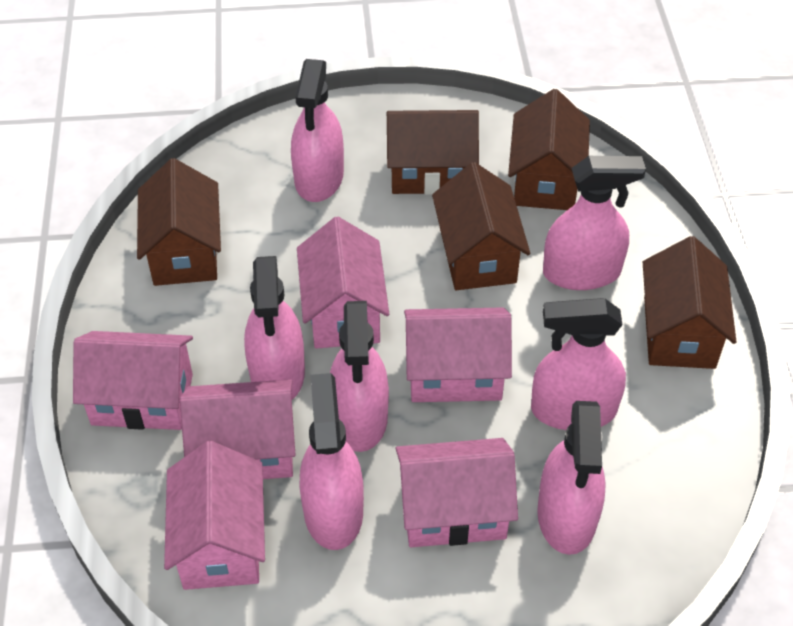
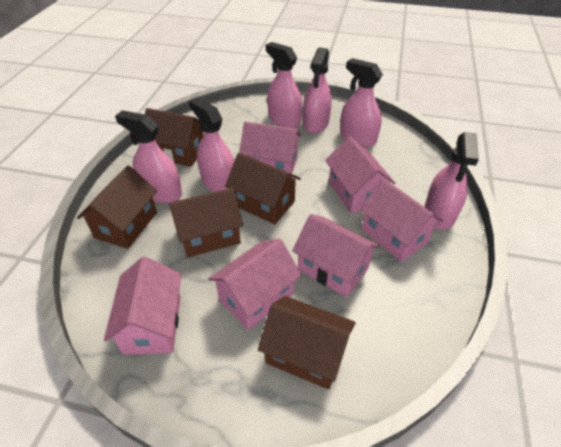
pink spray bottle: [244,256,305,400] [291,59,344,202] [300,373,364,550] [330,301,389,452] [531,298,626,430] [537,401,605,555] [543,156,646,290] = 7 -> [115,110,182,203] [189,97,234,192] [266,42,302,128] [303,47,332,133] [340,58,383,147] [424,132,479,230] = 6

